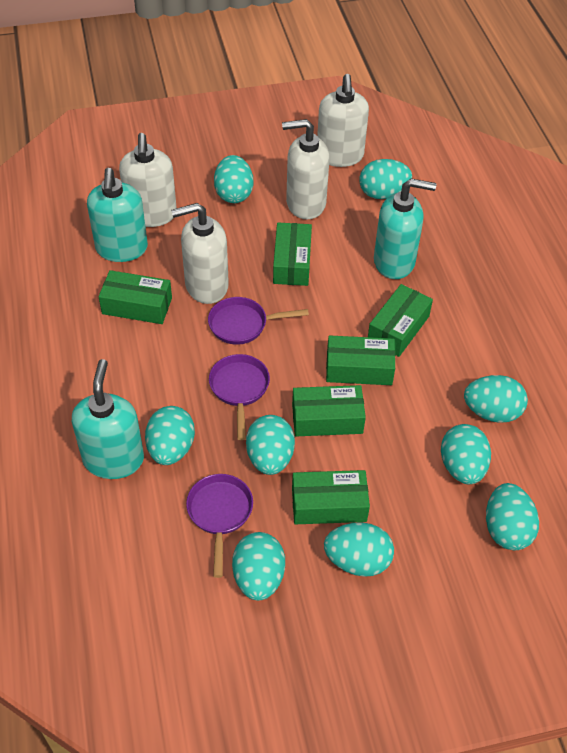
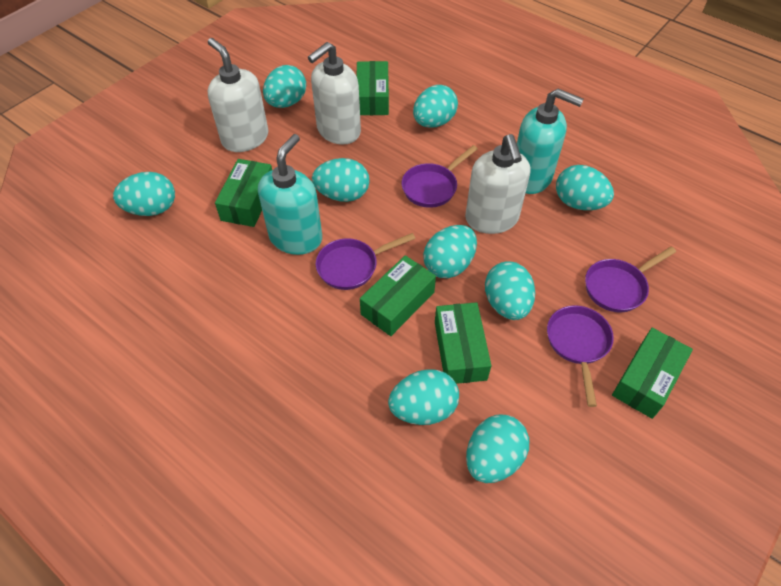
green box: [99,270,172,324] [273,223,312,286] [292,385,366,436] [292,470,370,524] [326,335,395,385] [368,284,433,357] = 6 -> [215,159,272,227] [357,61,389,115] [360,255,436,336] [435,302,491,384] [612,328,693,419] = 5
purple pan: [186,474,253,578] [208,297,309,345] [209,354,270,440] = 3 -> [316,233,416,290] [402,145,478,208] [547,305,614,407] [585,247,676,313] = 4
turquoise soap dispenser: [72,359,144,479] [87,168,148,262] [374,179,436,279] = 3 -> [258,134,322,255] [517,89,583,194] = 2
white soap dispenser: [119,133,177,227] [171,203,229,304] [282,119,330,219] [317,74,369,167] = 4 -> [208,38,269,152] [308,42,361,145] [465,134,530,234] = 3

